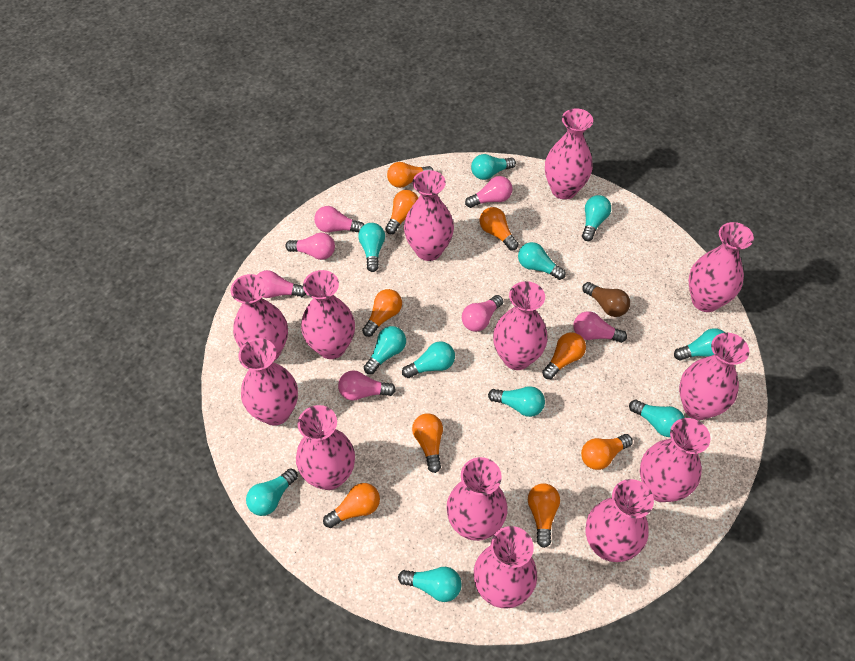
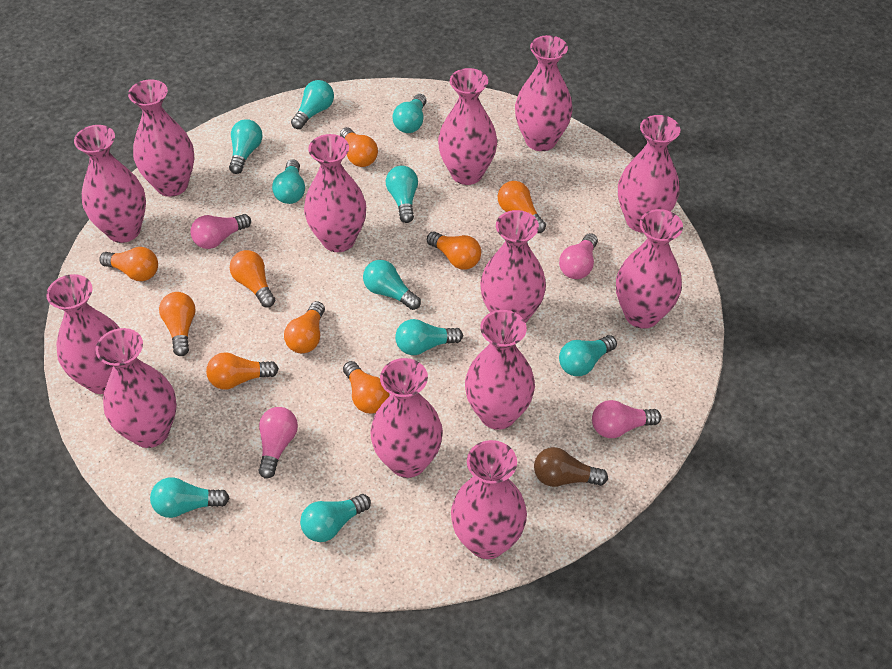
pink light bulb: [257,270,306,298] [285,233,335,260] [314,206,364,233] [338,370,396,401] [462,295,503,332] [465,176,512,208] [574,311,627,343] = 7 -> [190,214,251,249] [259,407,298,479] [559,233,598,279] [592,400,661,438] = 4
turquoise light bulb: [246,468,298,516] [358,223,385,272] [364,326,406,374] [398,567,462,602] [402,341,455,378] [471,154,516,180] [488,386,545,417] [518,242,566,280] [582,195,611,241] [629,400,684,437] [674,328,725,361] = 11 -> [150,477,230,518] [229,119,263,174] [272,159,305,204] [291,80,334,129] [300,494,371,542] [363,260,421,310] [386,166,418,223] [393,94,426,133] [395,319,463,355] [559,335,617,376] = 10

